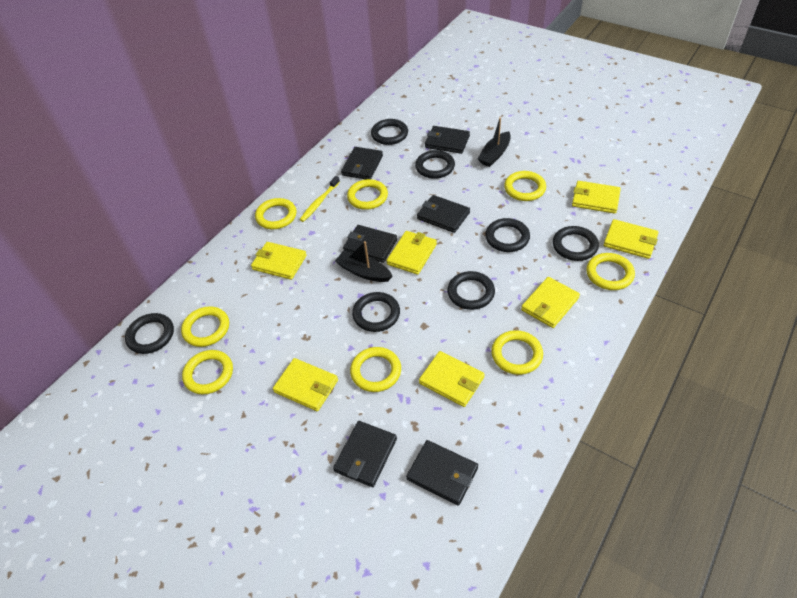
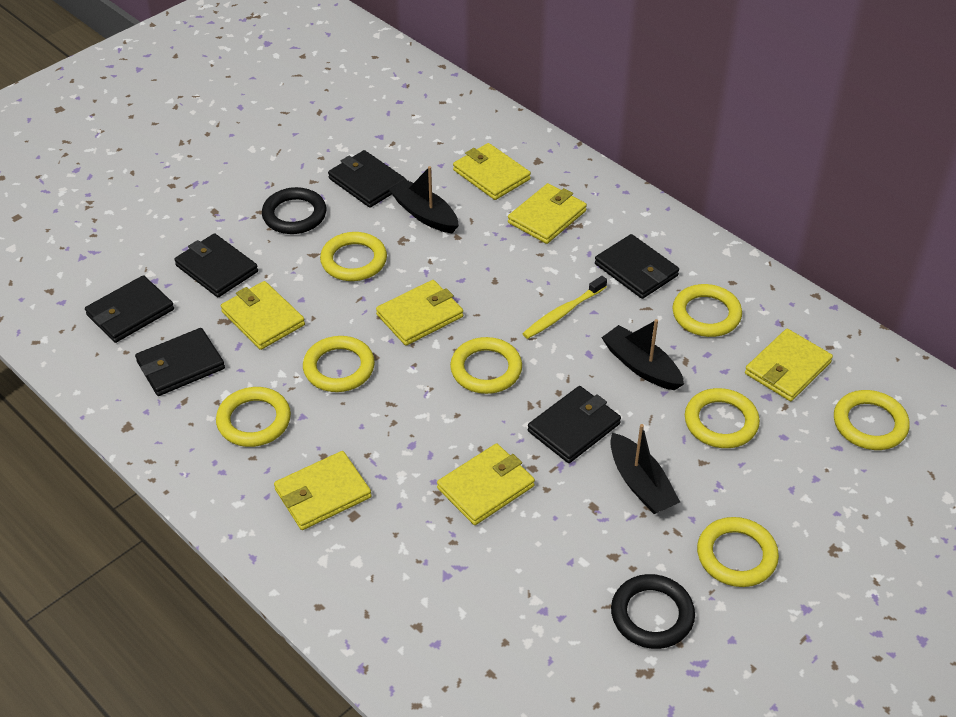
black boat: [335,241,393,282] [478,117,511,167] = 2 -> [389,166,459,233] [601,319,684,390] [610,424,680,514] = 3
black ring: [125,313,174,354] [352,292,400,332] [371,119,408,145] [415,150,455,179] [447,271,495,310] [485,218,530,252] [553,226,599,261] = 7 -> [262,187,326,234] [611,574,695,649] = 2

